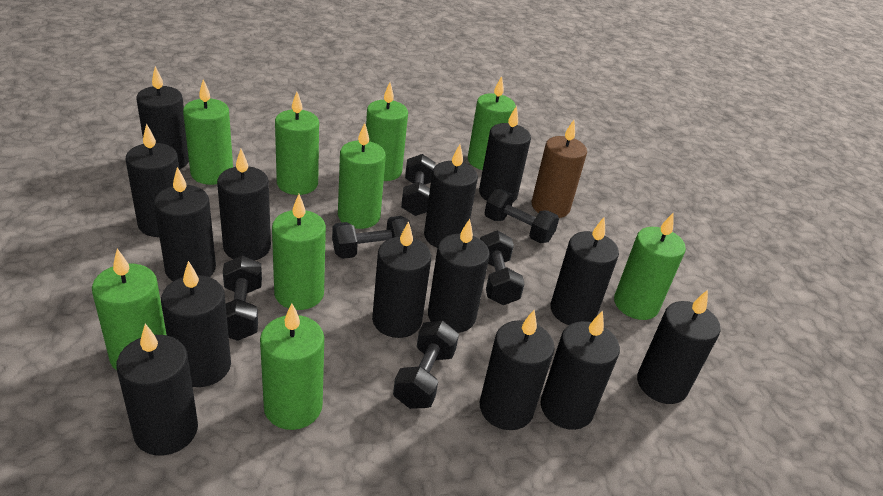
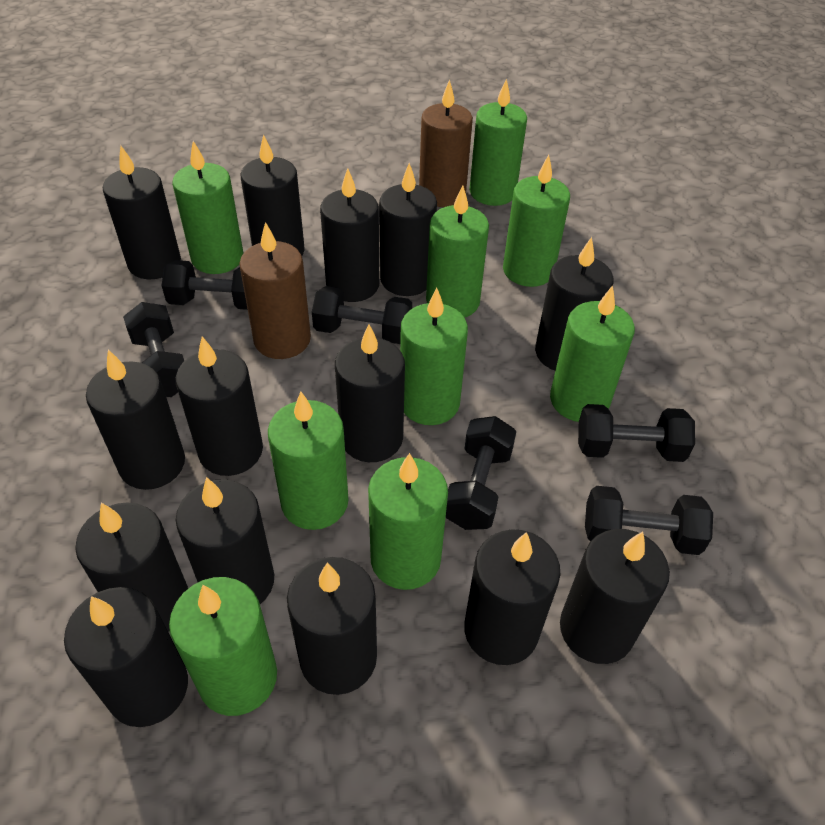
brown candle: [532,120,587,218] = 1 -> [239,222,311,359] [419,79,473,207] = 2

